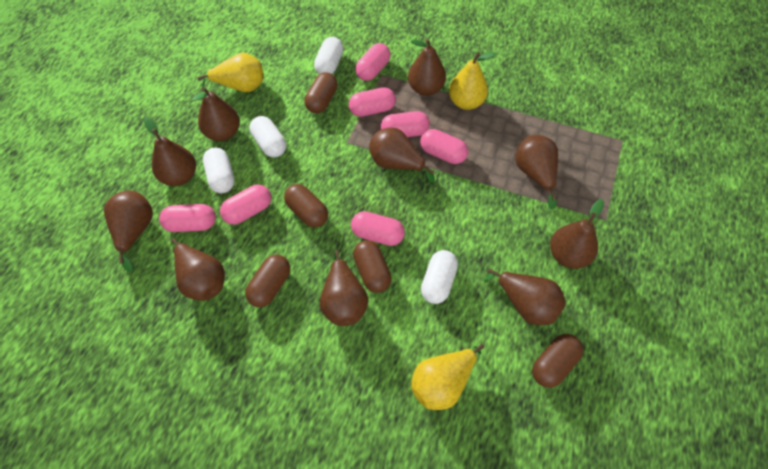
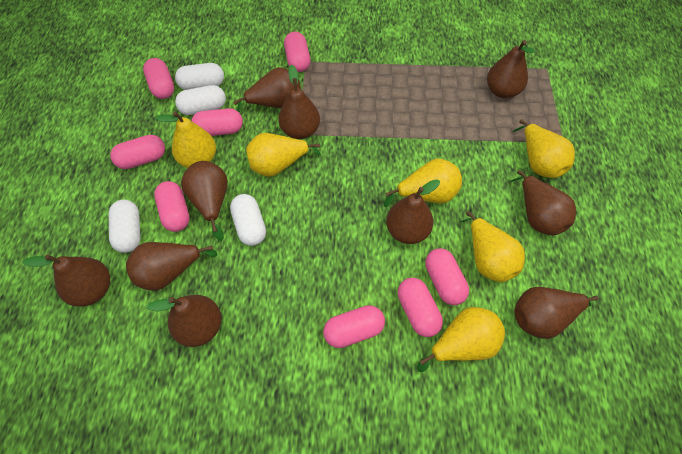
brown capsule: [245,254,290,307] [284,184,328,228] [304,72,337,113] [353,240,392,293] [532,334,583,388] = 5 -> none = 0
pink capsule: [159,204,216,232] [220,185,271,225] [349,87,396,117] [351,211,405,246] [355,43,391,81] [381,111,430,137] [420,129,468,164] = 7 -> [110,135,165,169] [143,58,174,99] [154,181,190,232] [191,108,243,136] [284,32,310,72] [323,305,385,348] [398,278,443,337] [425,248,469,305] = 8
yellow pear: [198,53,263,92] [411,344,484,410] [449,52,496,110] = 3 -> [155,112,216,168] [246,133,321,177] [384,158,462,207] [417,307,505,372] [460,211,525,282] [513,119,575,178] = 6

